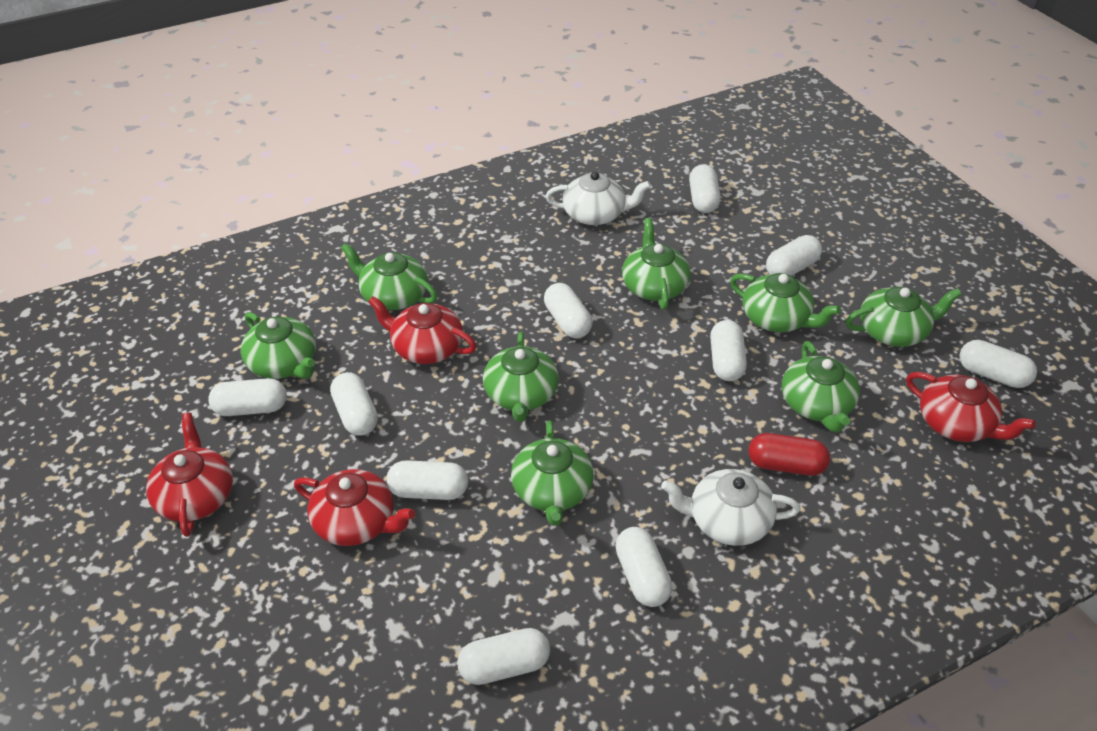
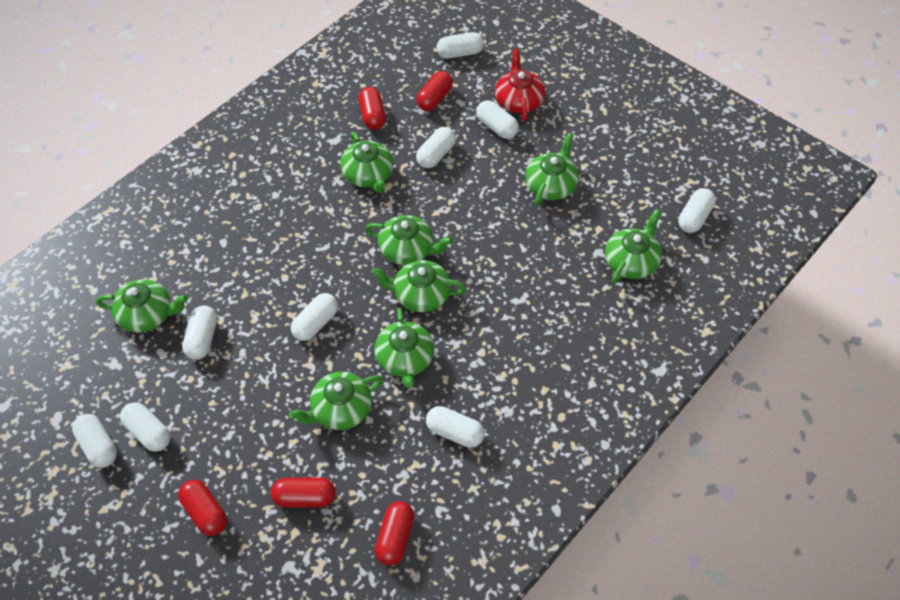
red capsule: [749,433,830,476] = 1 -> [178,480,227,536] [271,478,335,507] [358,87,386,130] [375,501,414,566] [416,71,453,111] = 5
red teapot: [146,413,233,537] [294,469,415,546] [368,296,477,364] [906,372,1036,442] = 4 -> [495,49,545,121] = 1
white capsule: [208,378,287,416] [330,372,378,435] [386,460,468,500] [457,628,550,685] [544,283,592,338] [615,527,672,607] [689,164,721,213] [710,320,747,381] [766,235,822,276] [960,340,1037,388] = 10 -> [72,414,117,468] [120,402,171,452] [182,306,217,359] [291,293,338,341] [416,127,456,168] [426,406,485,448] [436,32,484,59] [476,100,519,139] [678,188,716,233] = 9
white teapot: [545,171,651,225] [661,469,800,546] = 2 -> none = 0

